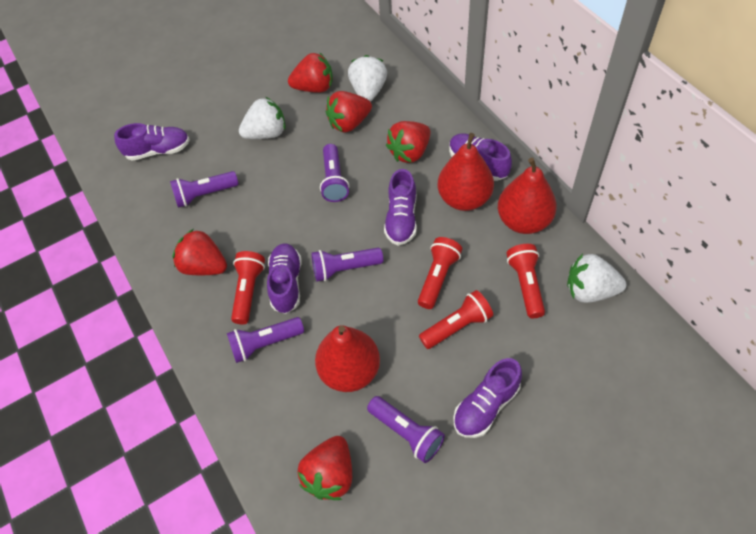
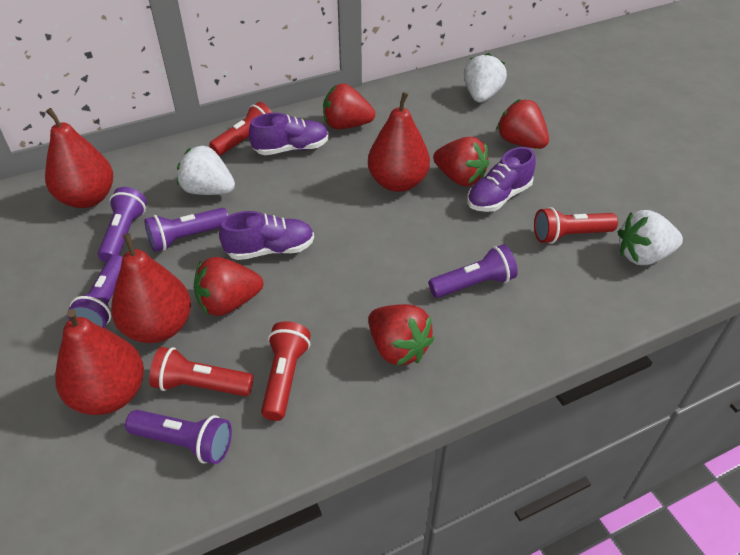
purple shoe: [114,123,190,160] [267,243,302,314] [384,169,417,246] [449,133,512,181] [453,358,522,438] = 5 -> [219,211,314,260] [249,113,329,155] [467,147,536,212] = 3
red pear: [315,325,380,392] [438,133,494,211] [498,158,557,234] = 3 -> [45,108,113,208] [55,309,144,415] [111,233,191,343] [368,92,430,192] = 4

